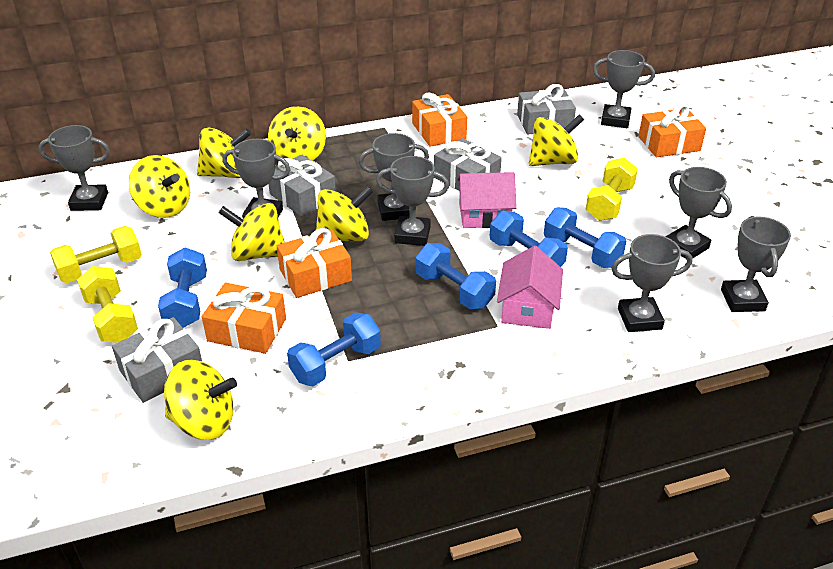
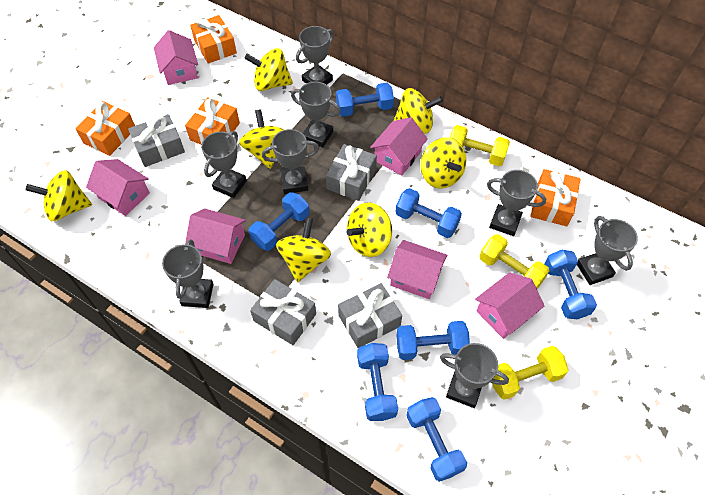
blue dumbbell: [158,247,207,328] [287,312,381,386] [416,243,496,309] [490,210,568,267] [544,207,626,268] = 5 -> [249,192,310,251] [336,83,394,117] [357,343,398,421] [396,188,462,238] [396,321,470,360] [406,397,467,482] [544,250,597,319] = 7
pink house: [457,172,517,228] [497,246,563,329] = 2 -> [86,159,150,216] [154,30,198,85] [185,208,246,264] [370,117,428,176] [387,240,448,299] [475,272,544,339] = 6

